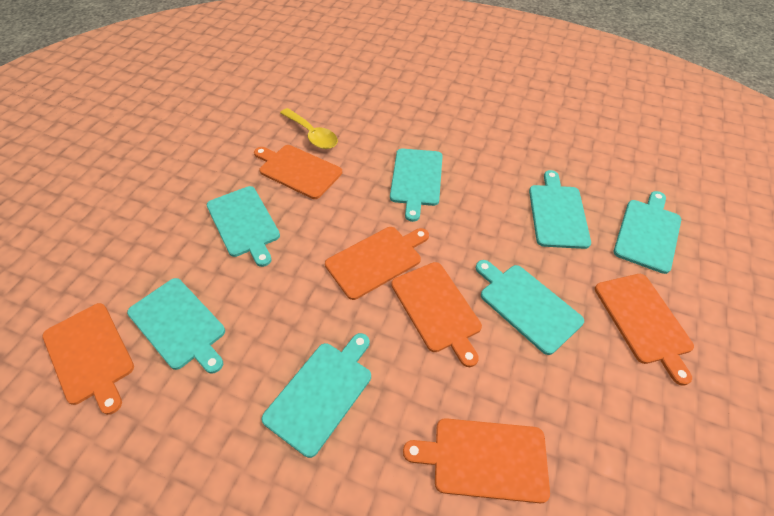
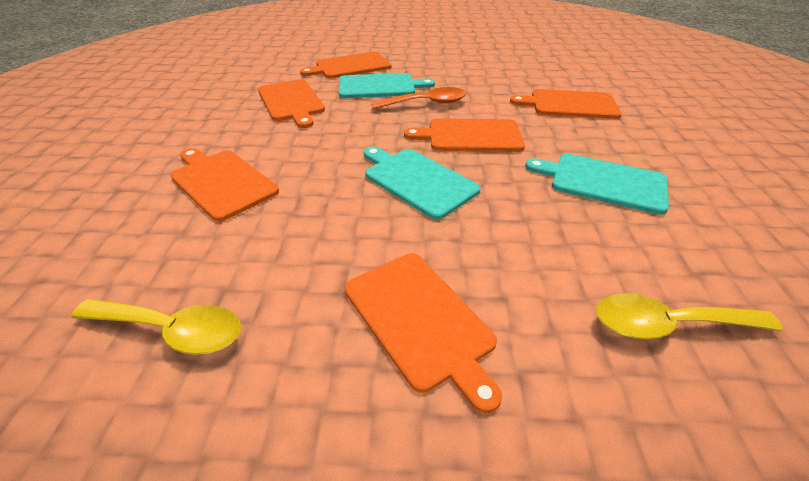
orange spoon: none = 0 -> [371,87,466,109] = 1
turquoise cutting board: [127,278,225,374] [207,186,280,267] [261,333,371,458] [390,149,443,222] [476,260,584,355] [529,170,591,249] [614,191,681,274] = 7 -> [339,73,435,98] [364,147,481,220] [525,154,669,215] = 3
yellow spoon: [280,108,338,149] = 1 -> [71,299,241,355] [596,293,783,339] = 2

